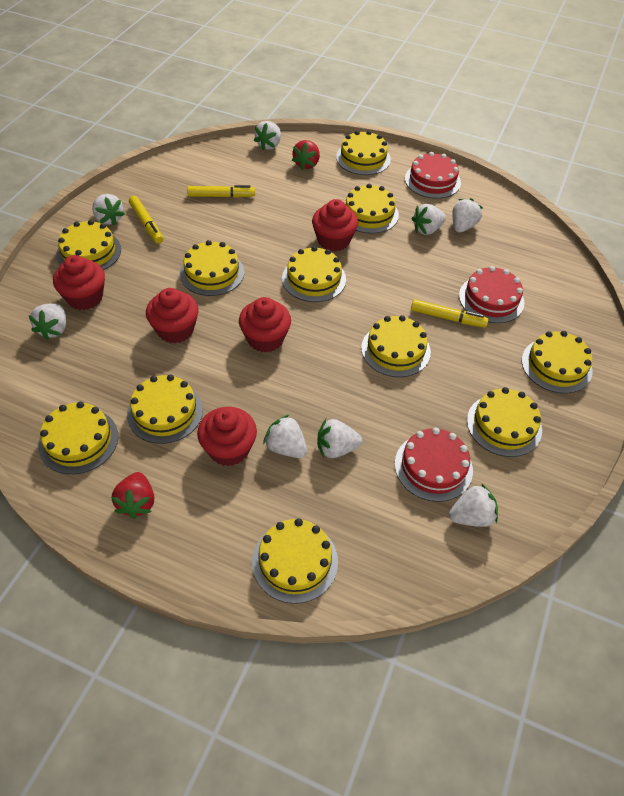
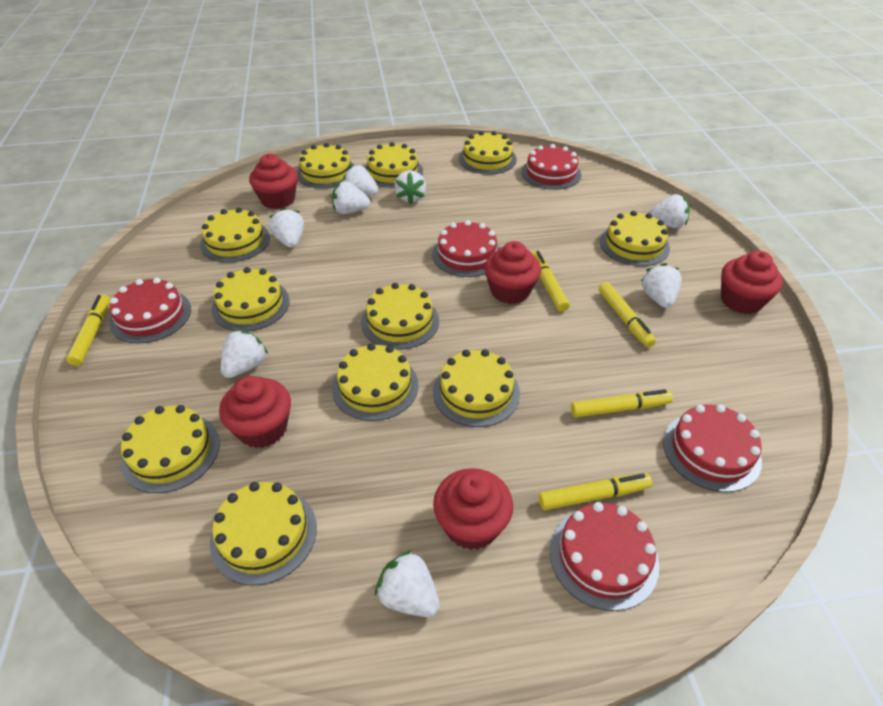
red cake: [395,428,473,502] [405,152,461,199] [459,266,524,323] = 3 -> [109,277,191,344] [432,220,500,277] [521,144,581,190] [550,502,659,611] [663,404,762,492] = 5
red strawberry: [111,472,154,519] [292,140,320,170] = 2 -> none = 0
yellow marker: [129,196,163,244] [187,185,255,198] [411,299,488,328] = 3 -> [66,294,110,366] [532,251,570,312] [539,473,652,510] [571,389,673,418] [598,282,656,347] = 5

